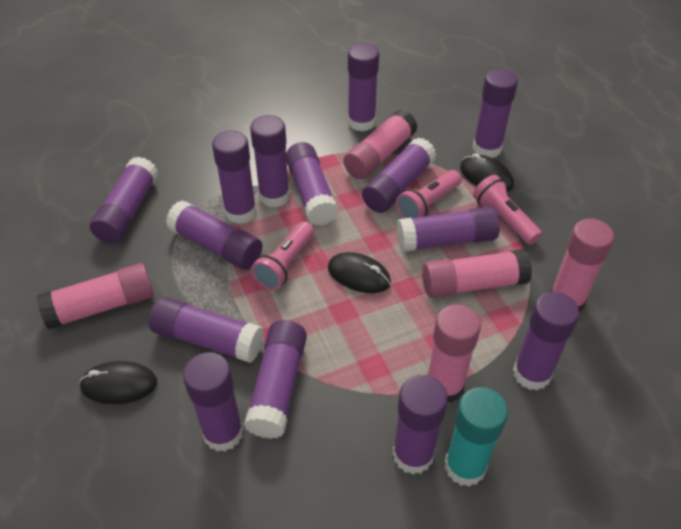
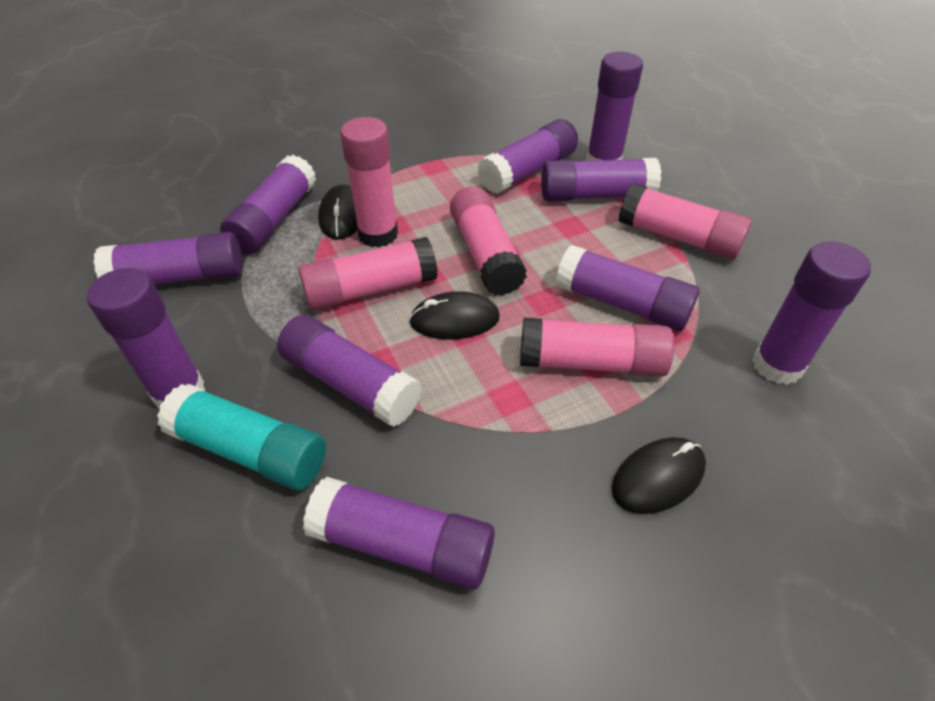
pink flashlight: [251,221,314,290] [396,170,462,219] [473,175,542,245] = 3 -> none = 0
purple glue stick: [90,157,158,243] [149,297,264,363] [166,200,262,270] [183,352,243,451] [212,130,256,224] [244,320,307,439] [250,115,290,207] [286,142,339,226] [348,43,379,132] [362,137,436,213] [393,375,448,474] [397,206,500,252] [473,69,518,158] [513,292,579,390] = 14 -> [87,268,205,410] [93,232,243,284] [220,155,316,254] [277,315,422,427] [303,477,495,590] [478,119,578,194] [541,158,661,202] [555,245,699,331] [586,52,643,161] [752,241,871,385] = 10

